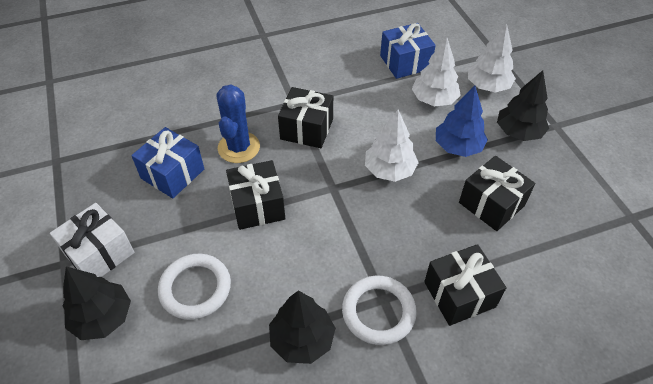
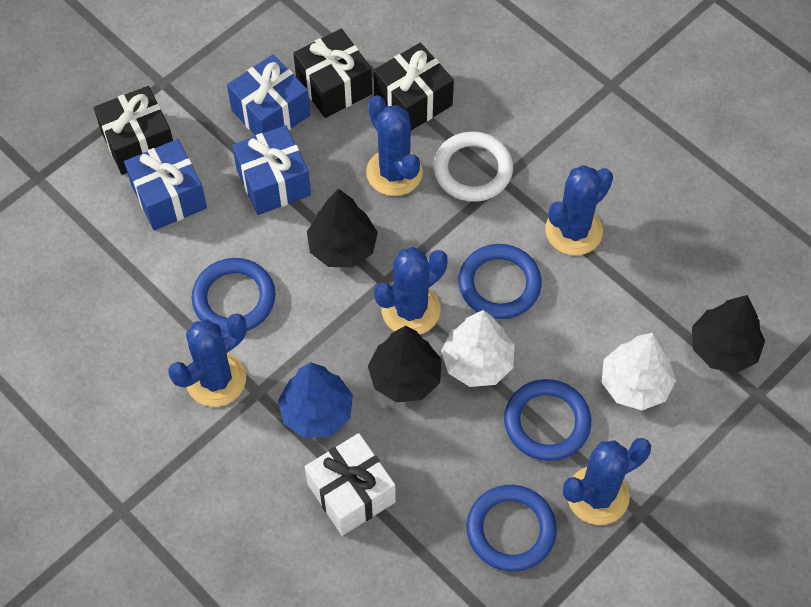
black gift: [226,160,285,230] [278,87,333,148] [424,244,507,326] [459,156,535,231] = 4 -> [94,86,173,175] [293,28,372,118] [373,43,454,130] = 3
blue cactus: [216,85,260,163] = 1 -> [168,313,246,407] [366,95,423,196] [374,247,448,335] [545,165,613,255] [563,438,651,525] = 5
blue gift: [131,127,204,198] [380,23,436,79] = 2 -> [124,139,207,231] [227,54,310,136] [232,125,311,215] = 3
blue ring: none = 0 -> [192,258,275,333] [458,244,542,319] [466,485,557,572] [504,379,591,461] = 4
white ring: [158,254,231,320] [342,276,417,345] = 2 -> [433,132,513,202] = 1
white tree: [365,109,419,182] [412,38,461,106] [468,24,516,93] = 3 -> [441,310,515,387] [602,333,676,410] = 2

